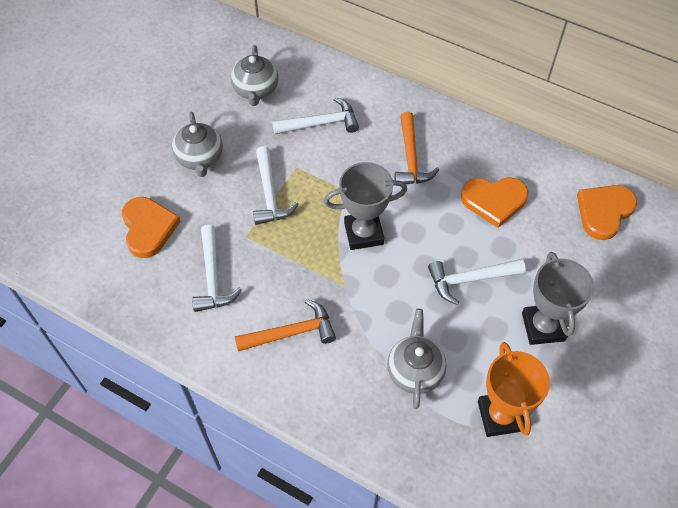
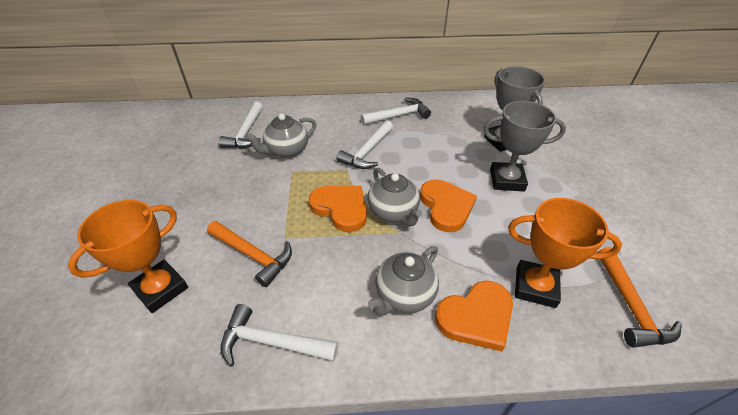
orange trophy: [478,342,550,437] = 1 -> [68,200,188,313] [508,198,622,308] = 2

